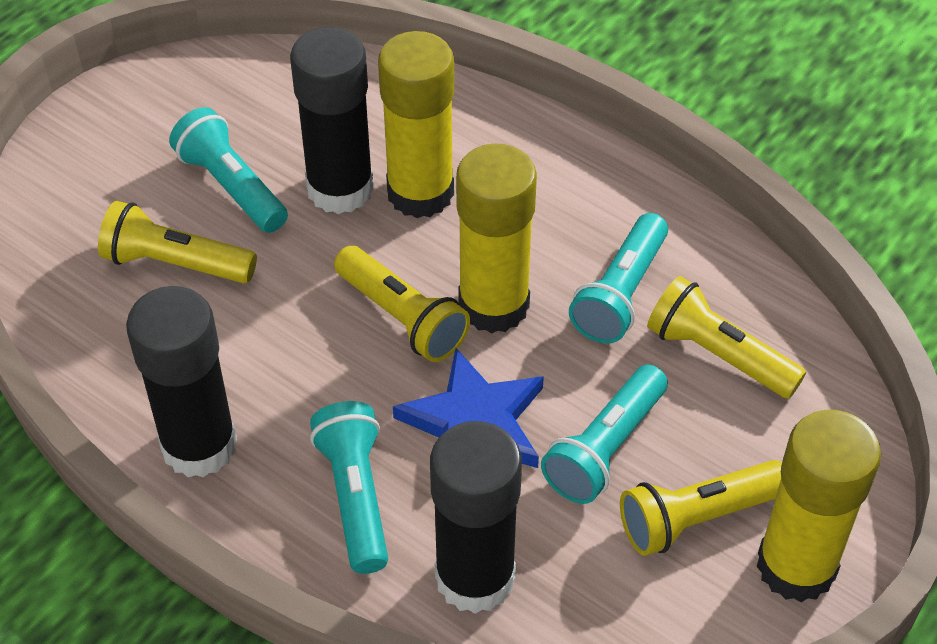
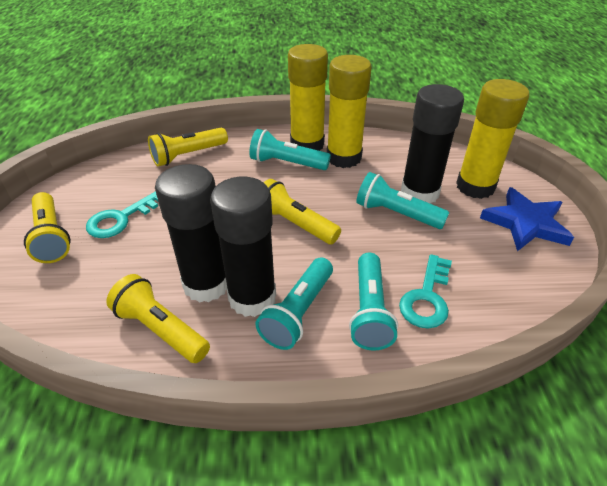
turquoise key: none = 0 -> [86,191,158,238] [399,254,452,329] = 2

